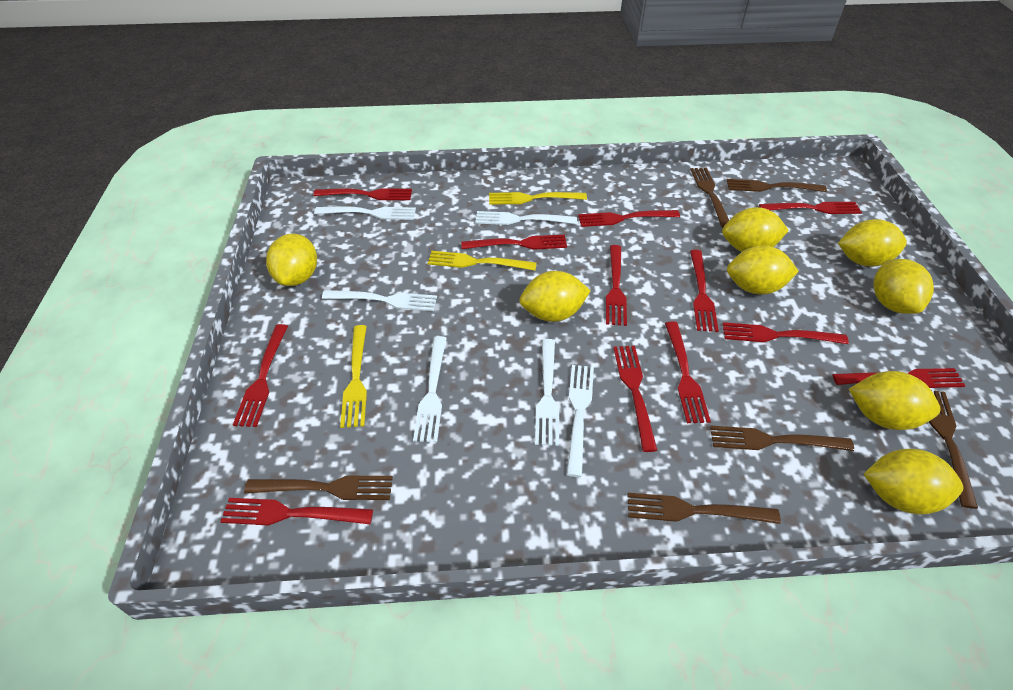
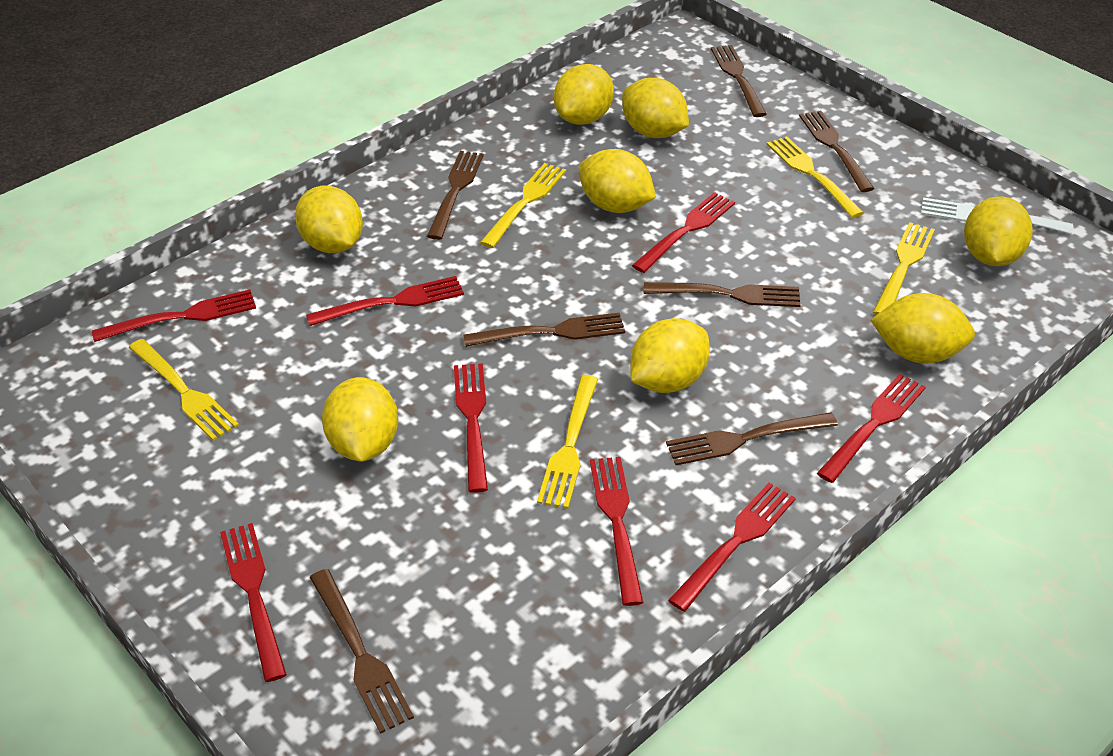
brown fork: [244,475,393,500] [628,493,781,524] [690,167,729,227] [710,426,854,451] [727,179,827,192] [929,390,978,509] = 6 -> [309,569,414,734] [427,151,484,240] [463,313,625,347] [644,282,801,307] [666,412,838,465] [711,45,767,117] [799,111,875,192] = 7
red fork: [220,498,373,526] [233,324,288,427] [313,188,412,200] [461,235,567,250] [578,210,680,227] [606,245,627,326] [613,346,658,452] [665,322,711,423] [690,250,719,332] [722,322,849,344] [759,202,862,214] [832,368,966,388] = 12 -> [92,289,256,342] [220,523,287,682] [306,276,464,326] [454,363,488,493] [590,457,644,606] [632,192,735,273] [668,483,796,612] [817,374,926,483] = 8
white fork: [314,206,416,220] [322,290,437,311] [413,336,447,442] [475,211,577,225] [535,339,559,446] [566,365,594,477] = 6 -> [921,197,1073,234] = 1
yellow fork: [340,325,367,428] [428,251,536,271] [489,192,587,205] = 3 -> [128,339,239,441] [480,163,566,248] [537,375,598,509] [767,136,864,218] [873,222,935,315] = 5

